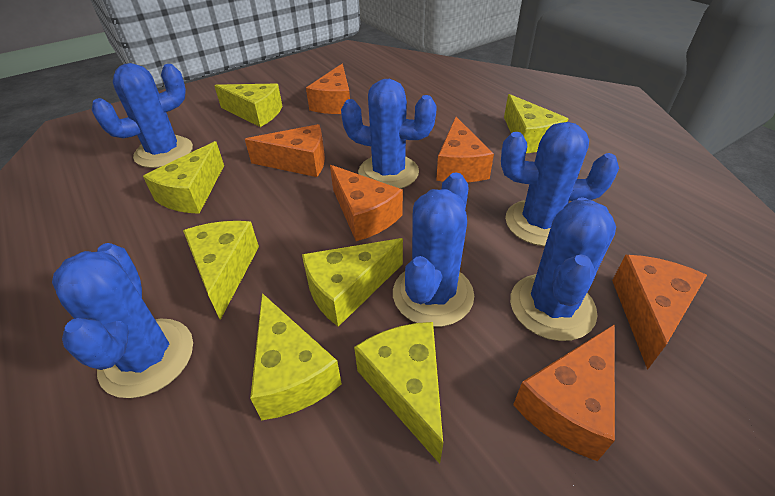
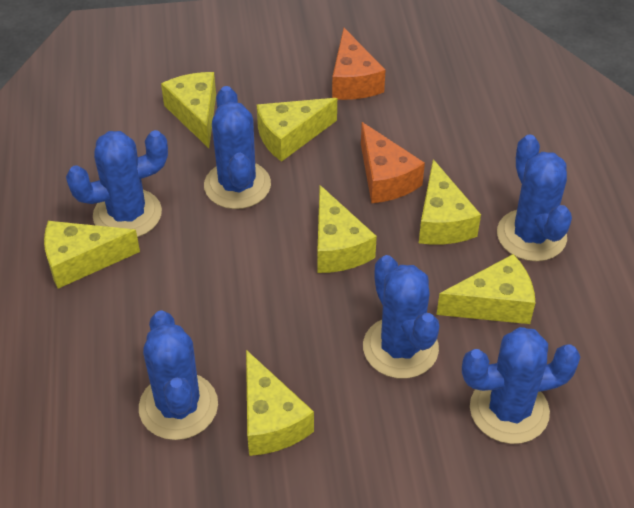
orange cheese: [245,124,325,177] [306,64,350,114] [330,165,403,241] [436,117,494,182] [513,325,615,461] [612,255,707,370] = 6 -> [332,28,386,100] [361,122,425,203] = 2

